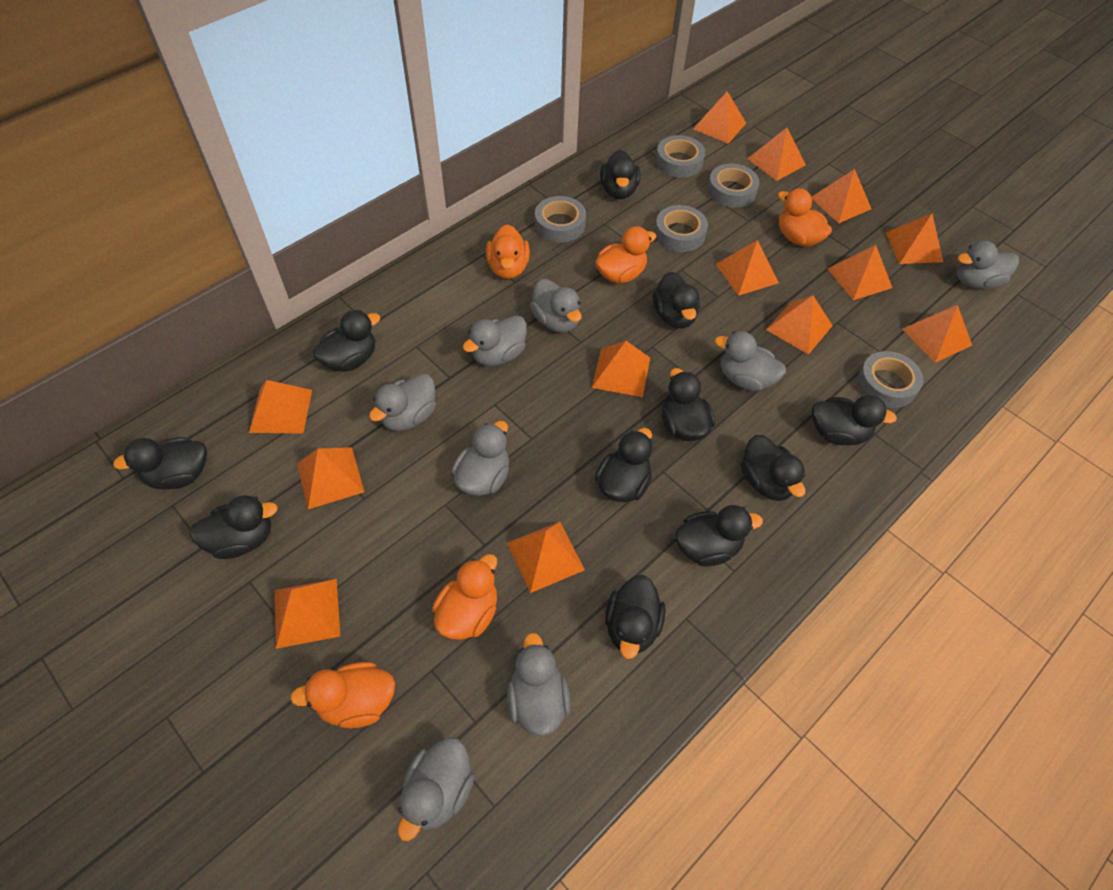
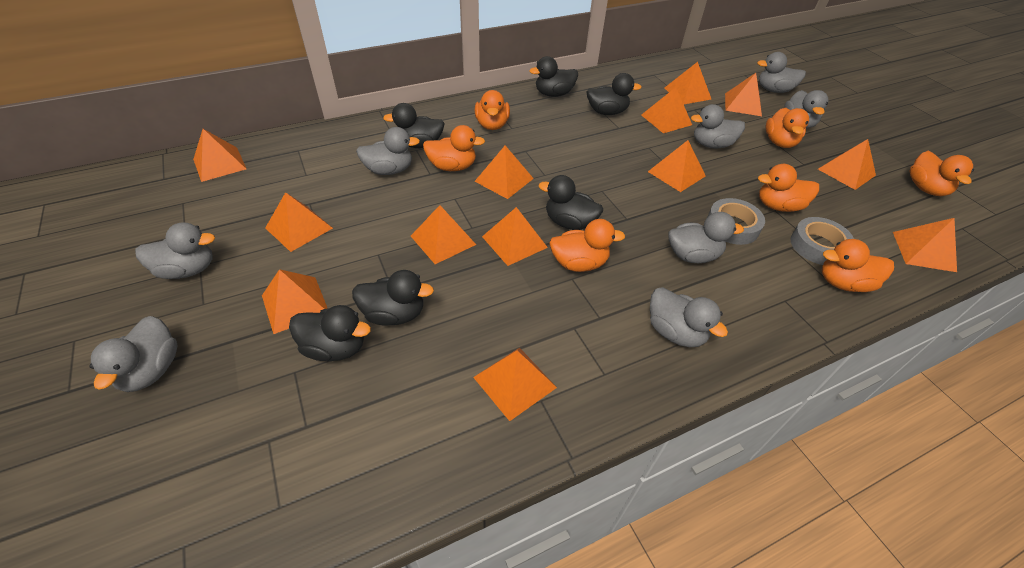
black duck: [113,438,207,489] [189,495,278,559] [313,310,380,372] [595,428,653,502] [600,150,640,199] [605,575,666,659] [652,272,700,328] [661,368,715,442] [675,505,763,567] [740,435,806,501] [811,395,897,445] = 11 -> [289,305,371,361] [352,270,434,326] [383,103,445,148] [529,56,578,97] [538,175,603,230] [587,73,641,115] = 6
grey tape: [535,196,586,243] [655,205,708,252] [656,135,705,178] [707,164,759,208] [858,351,923,408] = 5 -> [708,198,765,245] [790,217,854,265] = 2
orange duck: [290,662,395,728] [432,554,497,640] [486,224,530,279] [595,226,656,284] [778,188,832,247] = 5 -> [423,125,485,171] [475,90,510,130] [549,219,625,272] [758,164,819,212] [765,108,809,148] [822,239,894,292] [909,151,974,196] = 7

